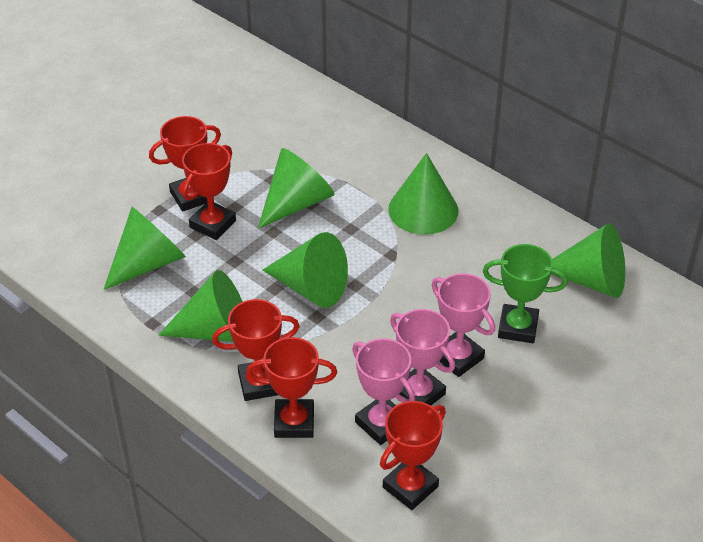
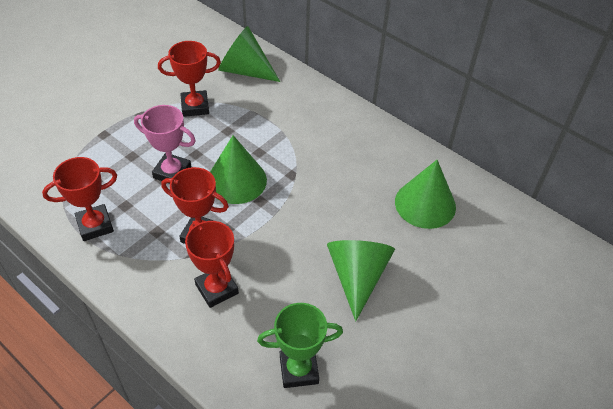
green cone: [103,207,186,290] [159,270,243,342] [258,148,334,229] [263,232,348,308] [388,153,458,235] [551,223,625,298] = 6 -> [210,135,267,204] [218,26,280,82] [327,240,395,321] [395,160,456,229] = 4
pink trophy: [352,338,415,445] [390,309,455,406] [432,273,495,377] = 3 -> [134,105,196,184] = 1
red trophy: [149,116,221,212] [182,143,236,240] [212,299,300,401] [246,337,337,438] [380,401,446,510] = 5 -> [42,157,117,241] [158,41,221,117] [161,167,229,244] [185,220,239,308] = 4

